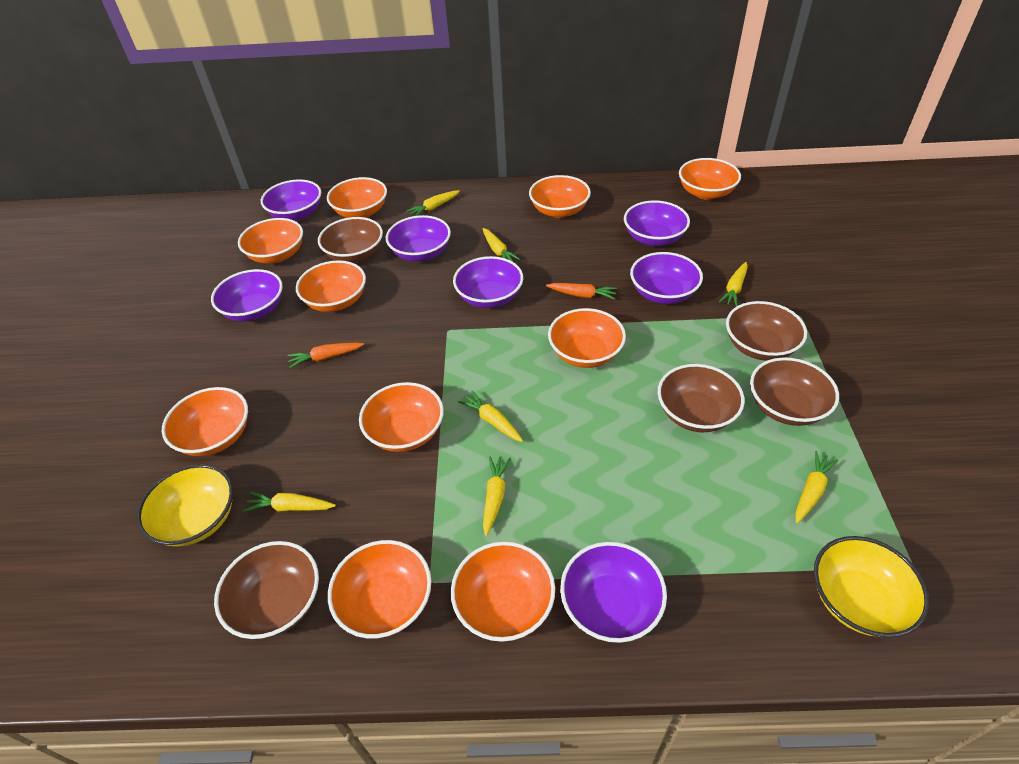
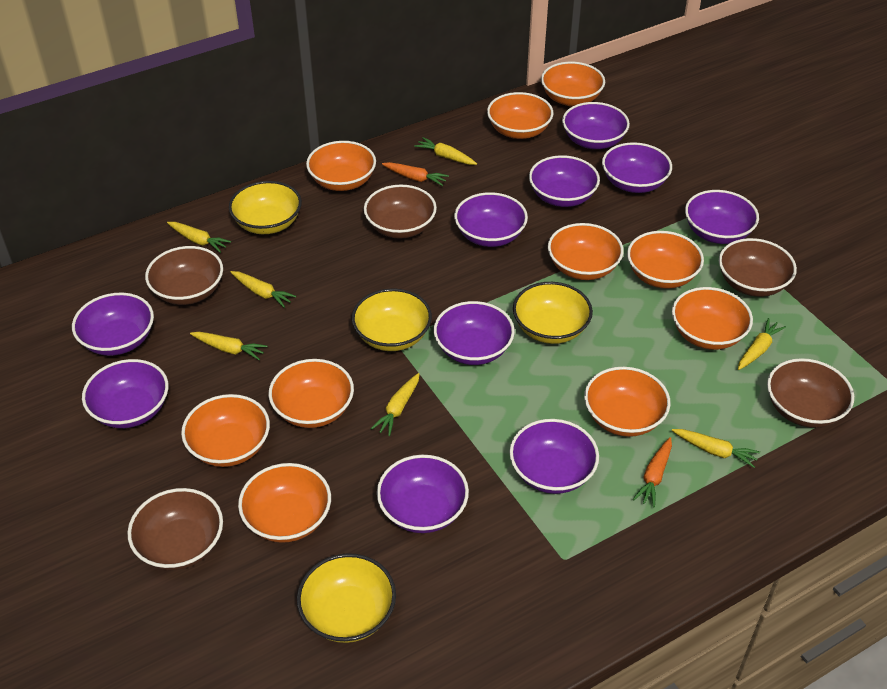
purple bowl: [211,269,283,321] [261,179,321,221] [386,215,451,262] [453,256,523,308] [560,542,667,643] [624,200,690,246] [630,252,703,304] = 7 -> [72,293,154,356] [82,359,169,428] [377,455,469,533] [434,301,515,365] [454,192,528,247] [510,419,599,494] [529,155,600,207] [562,102,630,149] [602,142,672,193] [685,190,759,244] = 10
yellow bowl: [137,464,233,546] [814,536,929,638] = 2 -> [229,181,302,234] [297,553,396,643] [352,289,432,351] [513,282,593,344] = 4

